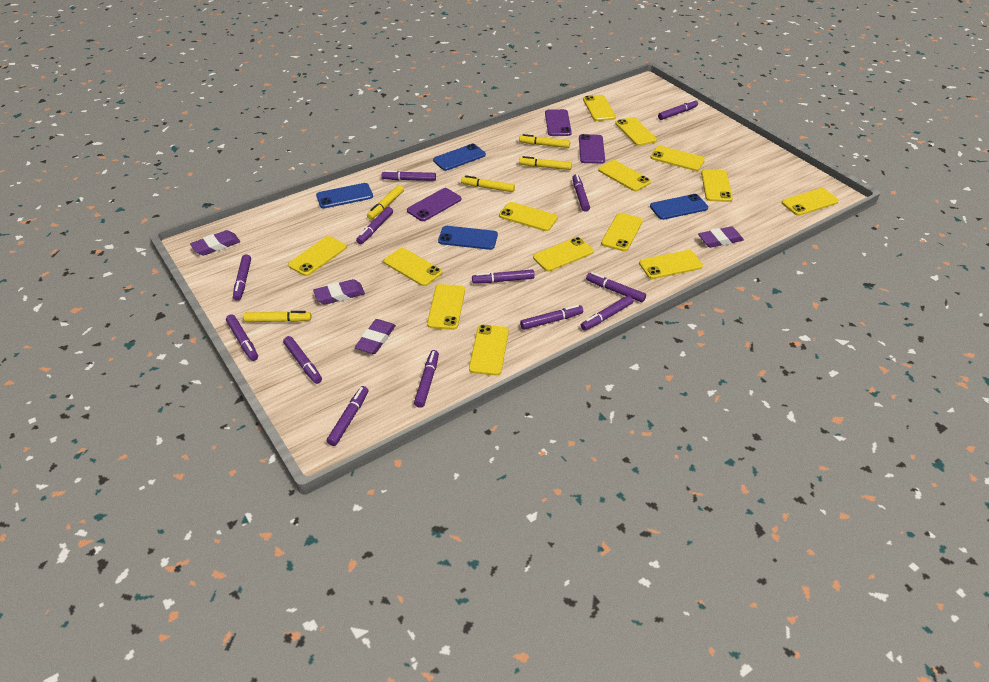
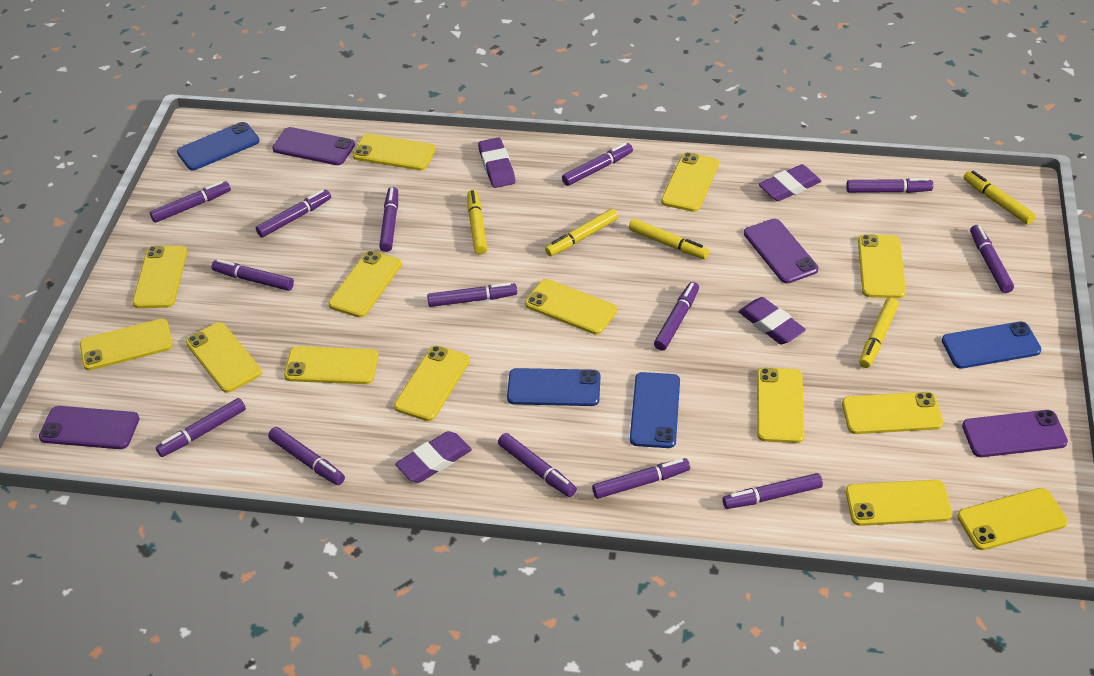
purple marker: [226,314,258,361] [233,254,251,301] [283,336,322,384] [327,386,368,446] [356,207,393,244] [382,170,436,181] [414,350,439,408] [472,269,535,283] [520,305,583,330] [572,174,590,212] [581,295,633,330] [586,272,646,302] [658,99,698,120] = 13 -> [150,181,231,223] [156,398,246,457] [212,259,294,291] [256,189,331,237] [268,427,345,485] [379,187,398,252] [427,282,517,307] [498,433,577,497] [562,143,633,186] [592,458,690,499] [654,282,699,351] [723,473,823,509] [846,178,933,193] [970,225,1014,293] = 14
purple phone: [407,188,461,221] [545,109,572,136] [579,134,605,164] = 3 -> [39,406,139,449] [272,127,355,165] [744,219,818,284] [962,410,1068,457] = 4

